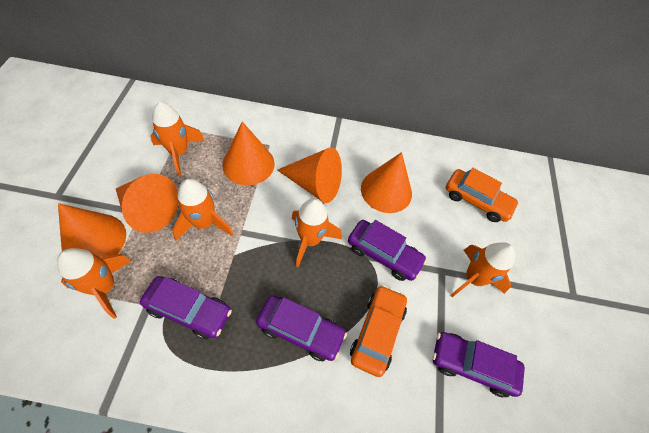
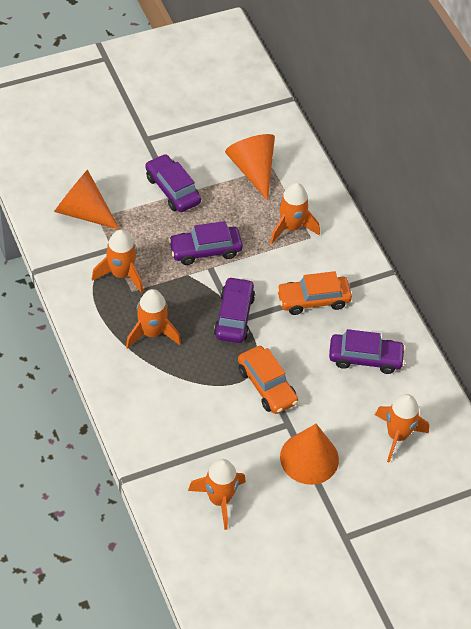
orange cone: [58,203,126,258] [116,174,179,233] [222,122,275,185] [277,147,342,203] [361,152,412,213] = 5 -> [54,170,120,230] [225,134,275,201] [280,424,339,485] = 3

